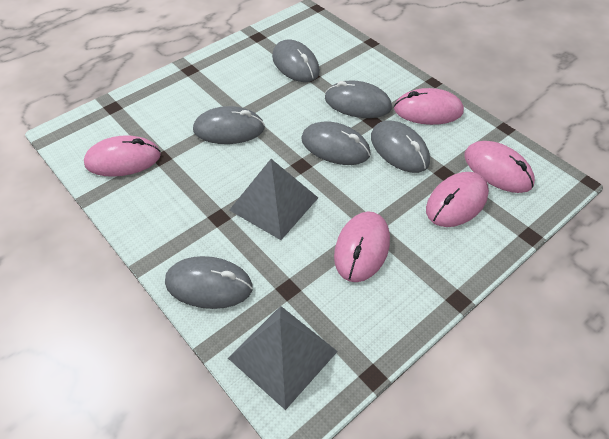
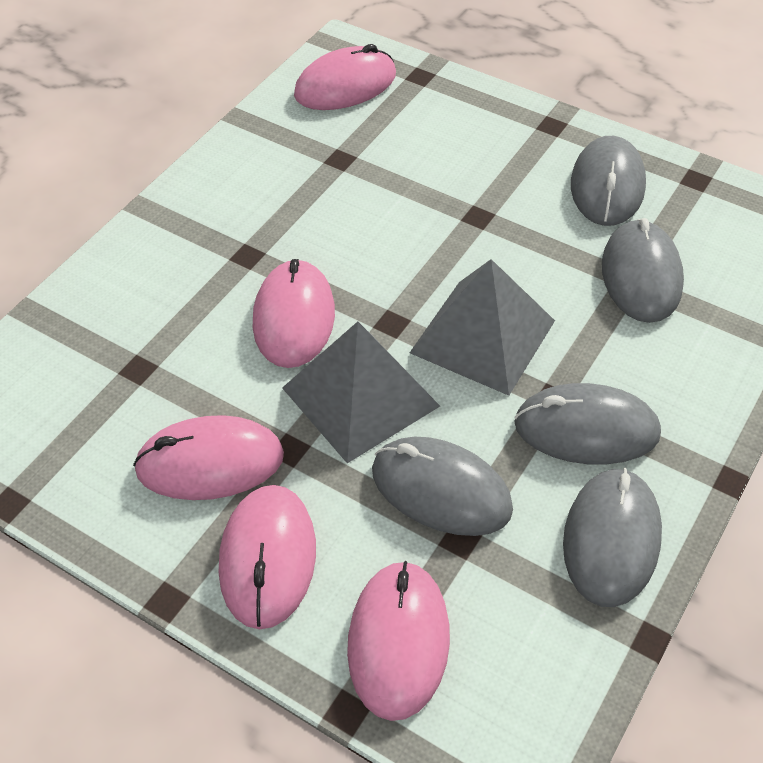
grey mouse: [165,256,253,309] [193,106,265,144] [272,40,320,82] [301,121,371,165] [325,80,392,118] [371,121,430,173] = 6 -> [372,437,513,536] [514,383,661,465] [563,468,662,607] [571,136,646,226] [602,218,684,323] = 5

